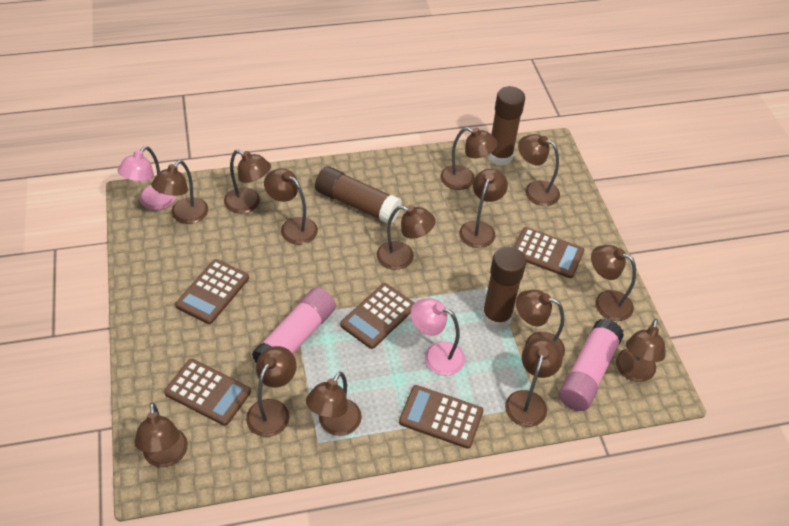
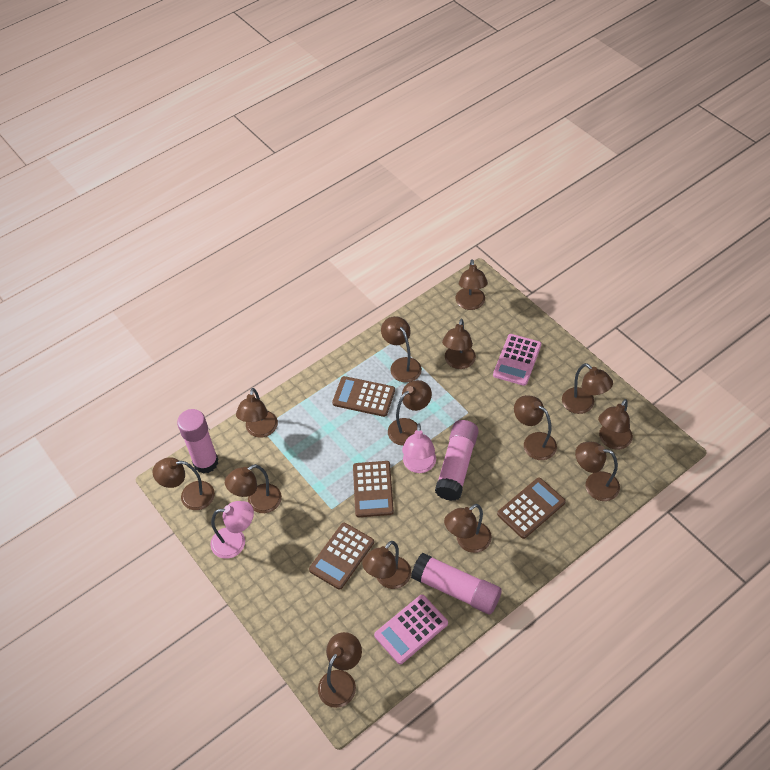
brown calculator: [164,359,251,426] [175,259,249,324] [340,283,414,349] [399,385,483,449] [514,227,584,278] = 5 -> [309,523,374,590] [332,376,395,417] [353,461,394,517] [497,478,566,539] = 4
brown glue stick: [315,166,402,224] [482,247,526,329] [487,86,525,166] = 3 -> none = 0
pink calculator: none = 0 -> [374,595,448,664] [493,334,541,386] = 2
pink glue stick: [252,287,336,363] [559,319,624,411] = 2 -> [177,409,218,474] [411,553,502,614] [435,420,479,501] = 3

